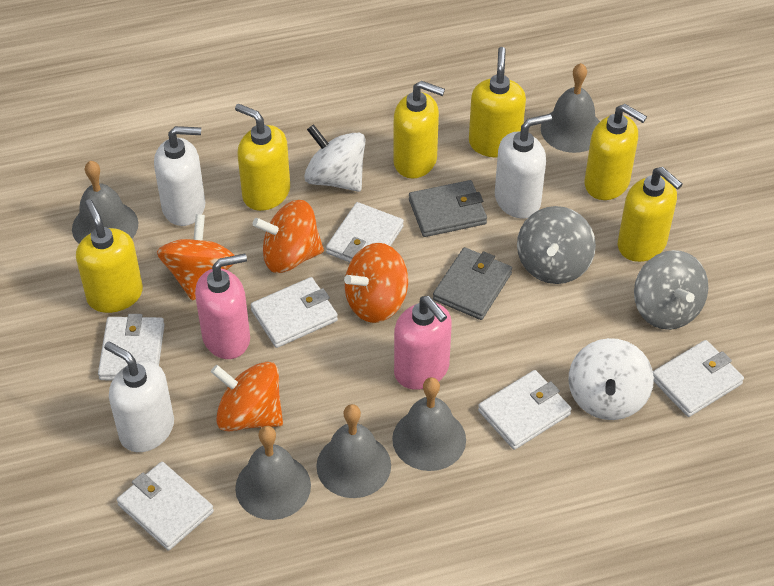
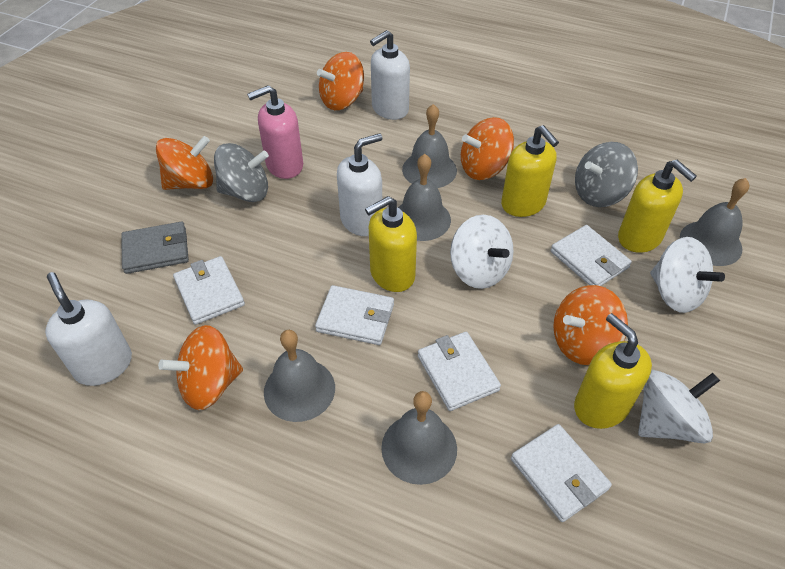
grey wallet: [409,180,487,237] [433,247,512,320] = 2 -> [121,222,189,274] = 1
orange spinning top: [157,214,235,301] [211,362,283,432] [253,200,324,273] [344,243,408,323] = 4 -> [156,136,213,190] [158,325,243,410] [317,52,364,110] [461,117,514,180] [553,285,628,365] = 5
pink soap dispenser: [195,254,250,359] [394,296,452,390] = 2 -> [247,85,303,179] = 1
white spinning top: [304,124,366,192] [568,338,654,420] = 2 -> [450,215,514,289] [638,370,720,443] [650,237,725,313] = 3
white wallet: [98,314,165,380] [117,462,214,551] [250,277,338,348] [326,202,404,262] [478,370,572,450] [653,340,744,417] = 6 -> [173,256,245,325] [315,285,394,345] [418,332,501,411] [511,424,612,522] [550,225,632,286] = 5
yellow soap dispenser: [76,199,143,313] [235,104,290,211] [393,81,445,178] [469,47,526,157] [585,104,647,200] [618,167,683,262] = 6 -> [365,196,417,292] [501,125,559,217] [574,313,652,429] [618,160,697,253] = 4

